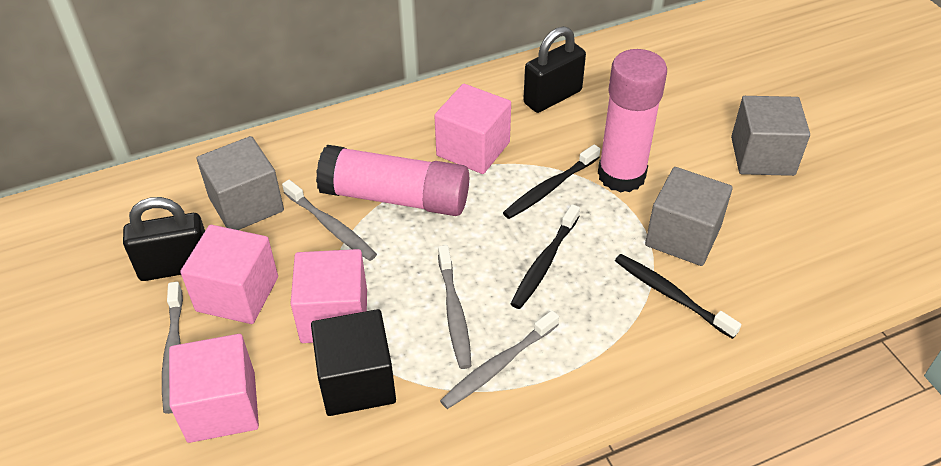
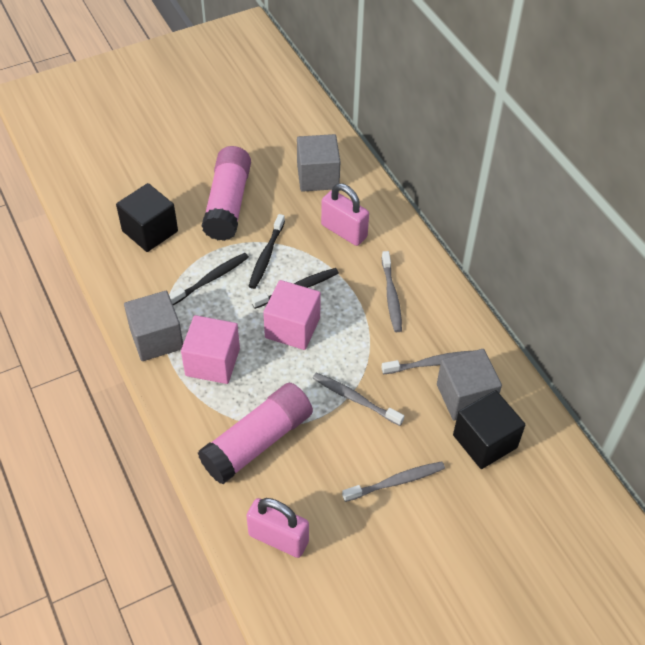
black cube: [311,309,396,416] = 1 -> [116,183,178,252] [453,390,525,469] = 2
black padlock: [123,197,205,281] [523,26,586,113] = 2 -> none = 0
pink cube: [169,334,259,443] [180,225,278,324] [290,249,367,343] [434,84,511,174] = 4 -> [181,315,240,384] [263,280,321,350] = 2
pink padlock: none = 0 -> [246,498,309,558] [321,184,369,246] = 2

